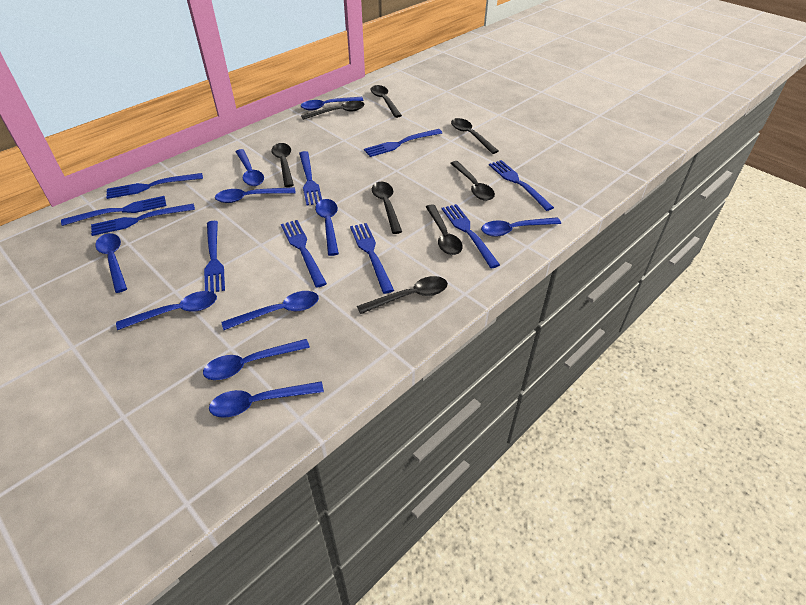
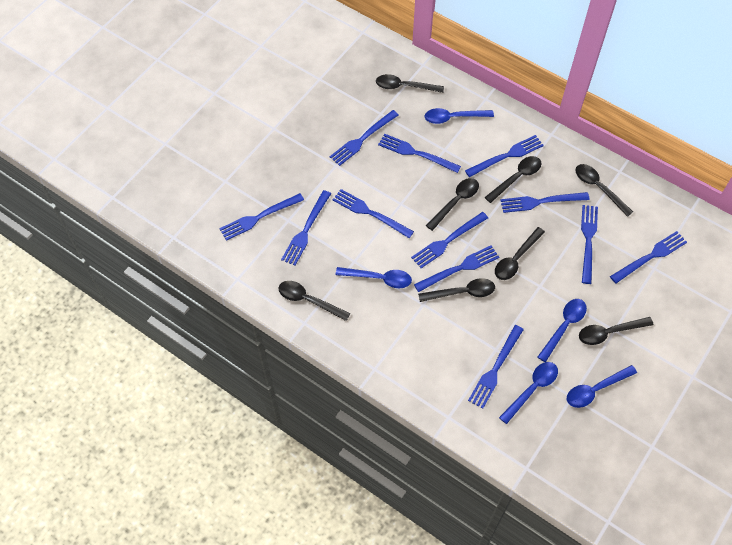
blue fork: [61,196,166,226] [91,203,195,236] [106,173,203,199] [204,221,225,293] [281,220,327,288] [299,151,322,206] [350,223,394,294] [364,129,442,157] [442,204,500,268] [489,160,554,211] = 10 -> [219,193,304,241] [281,190,331,265] [330,110,398,166] [333,189,414,238] [378,134,461,173] [411,212,488,268] [414,245,499,292] [465,135,544,177] [468,325,524,409] [501,192,590,213] [581,205,598,284] [610,231,687,283] = 12
blue spoon: [95,233,127,293] [116,291,217,330] [203,339,310,380] [209,381,324,418] [215,187,296,203] [221,291,319,330] [236,149,264,186] [301,97,363,111] [315,199,339,256] [481,217,561,237] = 10 -> [336,267,412,288] [425,108,494,124] [499,362,558,424] [538,299,587,362] [567,365,637,408] = 5

